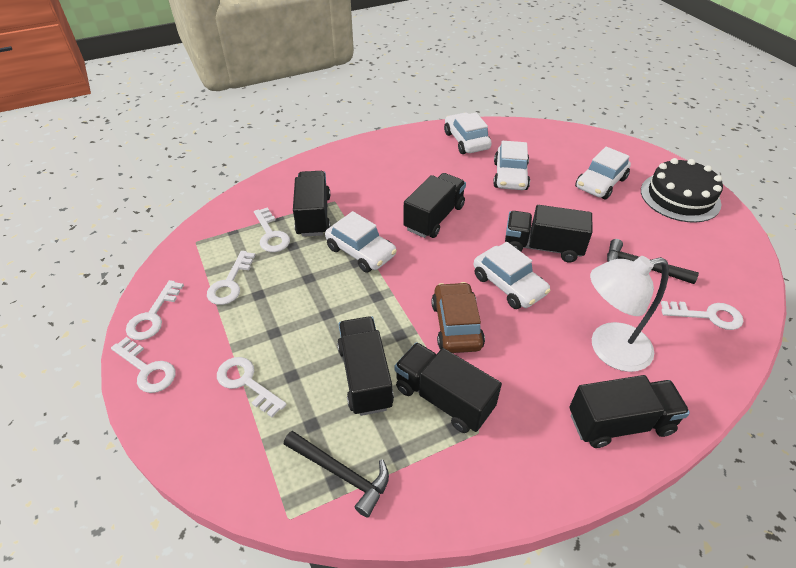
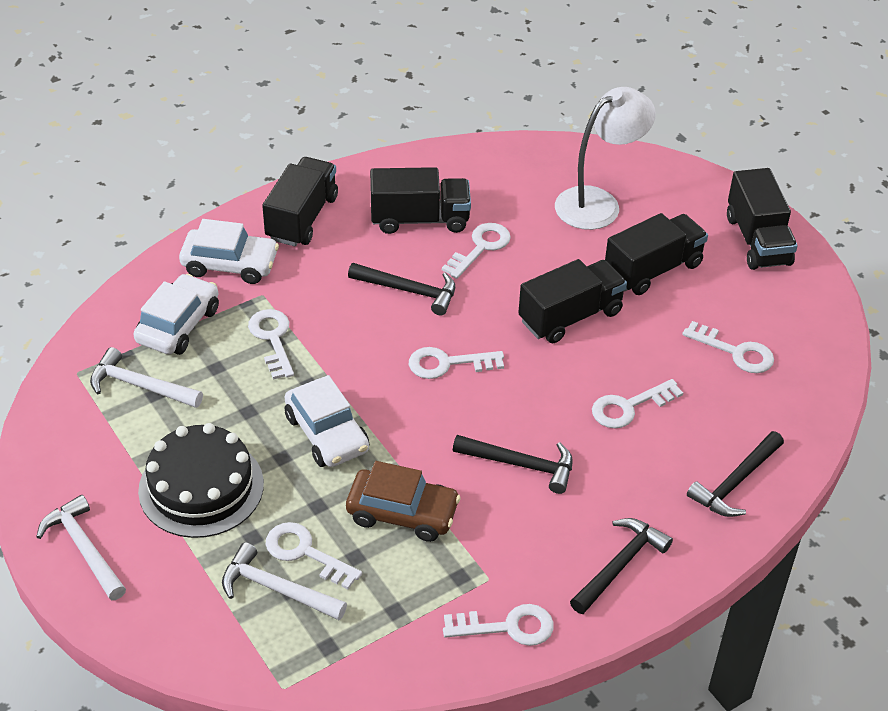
black hammer: [284,431,389,517] [607,239,699,284] = 2 -> [348,263,455,316] [453,435,573,494] [570,518,673,614] [687,431,784,517] = 4
black truck: [293,171,330,237] [337,317,394,416] [394,342,502,433] [403,173,466,238] [505,205,592,262] [569,375,690,448] = 6 -> [262,157,338,247] [370,167,471,234] [518,259,627,343] [605,213,708,295] [727,168,798,270] = 5
white car: [325,211,397,273] [444,112,492,154] [474,242,551,309] [493,141,530,190] [575,147,631,200] = 5 -> [133,274,219,355] [179,219,279,284] [285,375,369,467] = 3
white hammer: none = 0 -> [36,495,126,600] [90,347,203,408] [222,542,347,620] = 3
white key: [111,337,175,393] [126,280,184,340] [207,251,256,305] [217,357,287,417] [254,207,290,252] [661,301,743,330] = 6 -> [248,309,294,380] [266,522,362,590] [409,347,504,379] [442,223,511,279] [443,604,554,646] [592,379,683,428] [682,321,774,373] = 7

